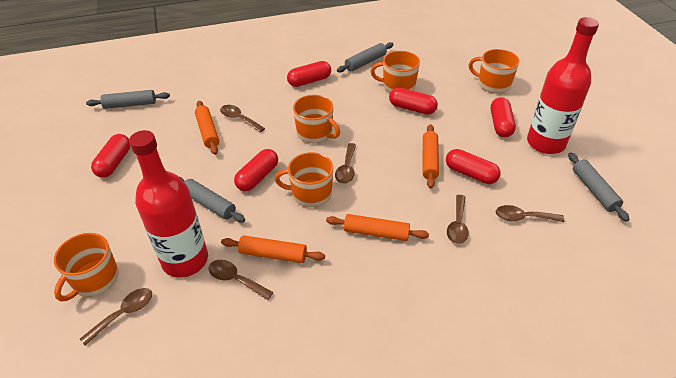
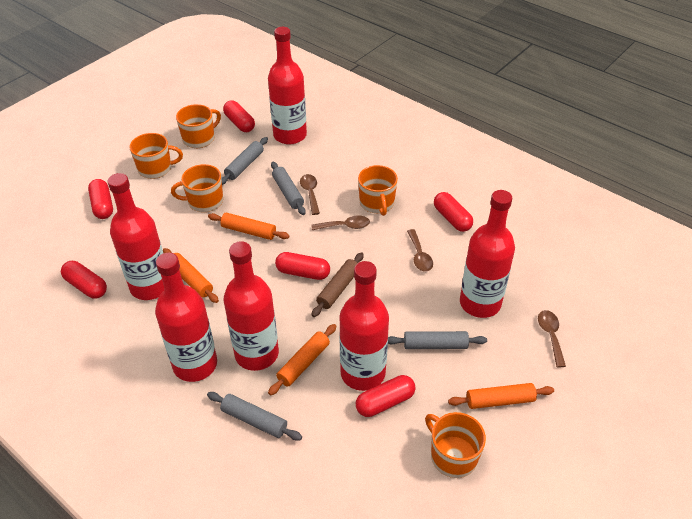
brown rolling pin: none = 0 -> [312,252,364,317] = 1
brown spoon: [80,288,152,346] [208,260,274,300] [220,105,265,132] [335,143,356,184] [447,195,469,244] [496,205,564,222] = 6 -> [300,174,320,215] [311,216,370,230] [407,229,433,271] [538,310,566,368] = 4
red bottle: [129,130,208,278] [527,17,599,154] = 2 -> [108,173,164,300] [155,253,217,382] [223,241,279,371] [268,27,307,144] [339,261,389,391] [460,190,515,318] = 6

